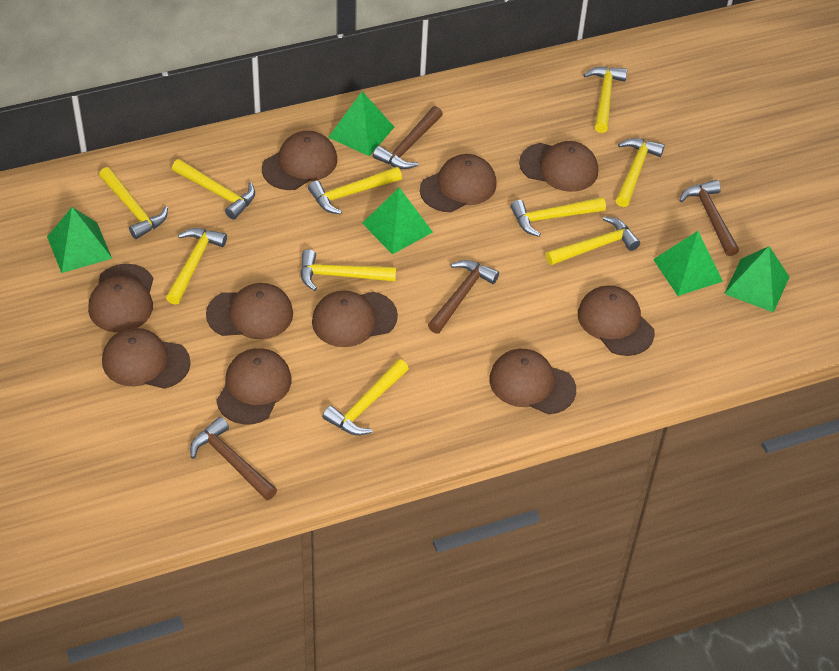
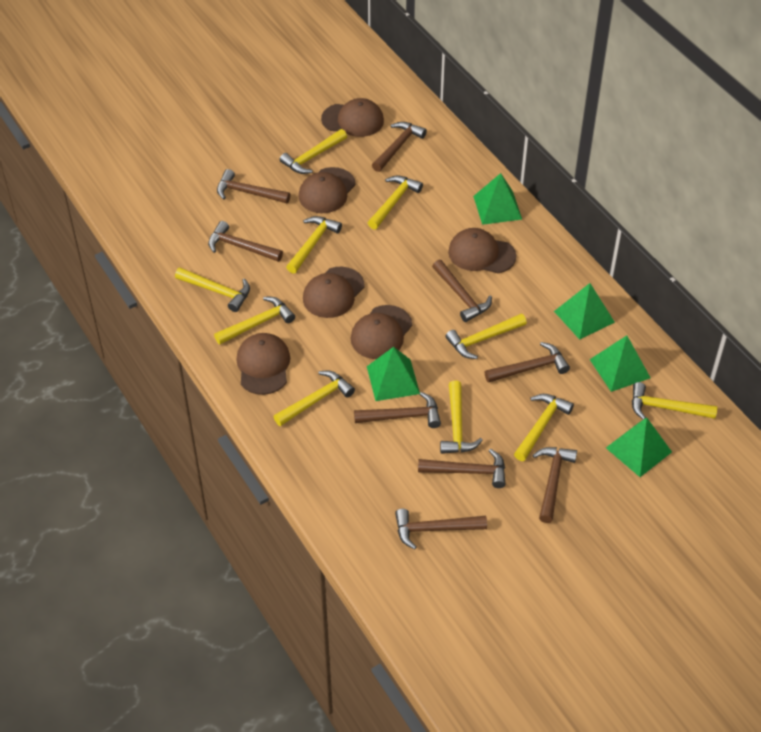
brown cap: [88,264,153,333] [102,328,191,389] [206,283,293,339] [216,348,291,425] [262,131,337,190] [312,291,398,347] [420,154,497,212] [489,349,576,414] [519,141,598,192] [578,285,655,356] = 10 -> [236,333,290,395] [299,167,356,213] [303,267,364,318] [321,98,384,137] [351,305,412,359] [448,228,516,273] = 6
brown hammer: [190,417,277,501] [373,106,443,169] [428,260,499,333] [679,180,739,256] = 4 -> [208,221,283,262] [217,169,290,203] [354,392,441,428] [372,122,427,172] [395,509,487,549] [418,449,506,488] [432,260,492,322] [485,342,570,383] [533,447,577,523] = 9

